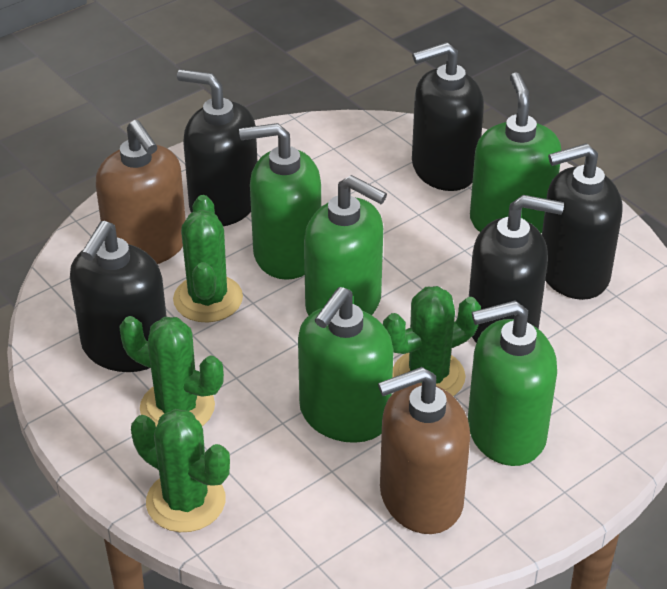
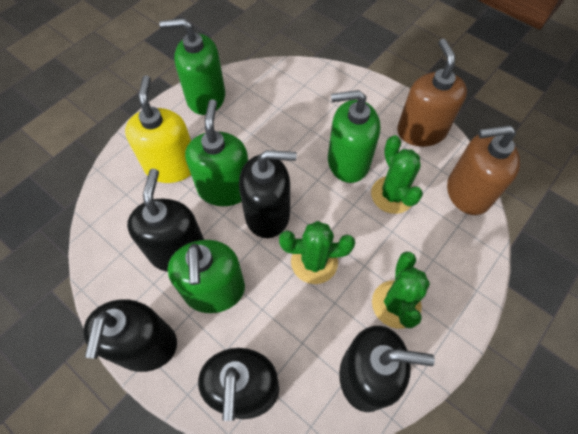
green cactus: [119,316,224,426] [131,409,230,532] [173,195,243,323] [383,286,481,396] = 4 -> [279,221,355,284] [371,135,423,214] [372,251,430,329] = 3
green soap dispenser: [239,123,321,280] [298,287,394,443] [304,175,387,315] [468,301,557,466] [470,72,561,233] = 5 -> [159,18,225,115] [168,240,245,313] [185,99,248,206] [328,90,380,183] = 4
yellow soap dispenser: none = 0 -> [125,75,191,183] = 1

